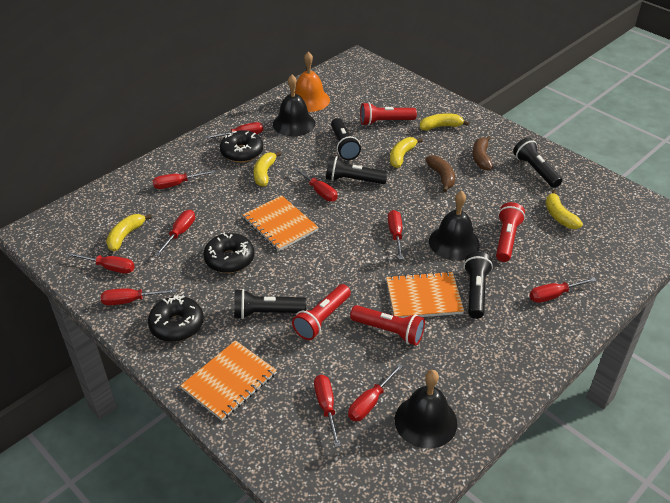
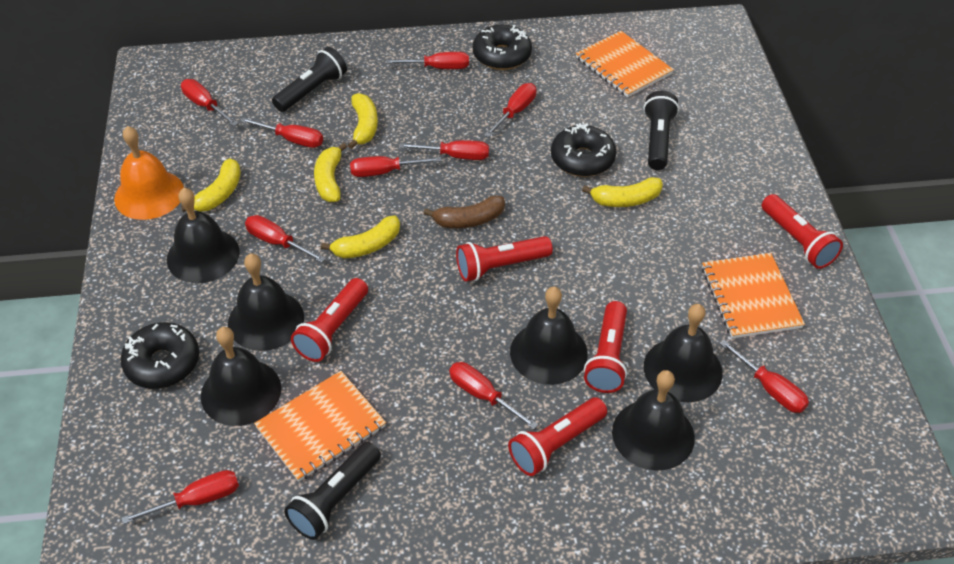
black bell: [273,75,315,136] [395,370,457,449] [429,191,480,261] = 3 -> [167,188,240,283] [201,327,281,426] [228,253,304,351] [510,286,588,385] [612,370,695,471] [644,304,723,402] = 6
black flashlight: [234,289,306,319] [326,156,388,184] [331,118,361,160] [464,252,493,319] [513,138,562,188] = 5 -> [272,47,347,112] [284,442,381,540] [644,91,679,170] = 3
brown banana: [425,155,455,192] [473,136,493,171] = 2 -> [423,195,505,228] = 1
red flashlight: [292,284,351,340] [350,305,425,345] [360,102,417,126] [496,202,525,262] = 4 -> [291,278,368,362] [456,236,553,282] [508,397,607,476] [584,301,627,393] [762,194,843,269] = 5

